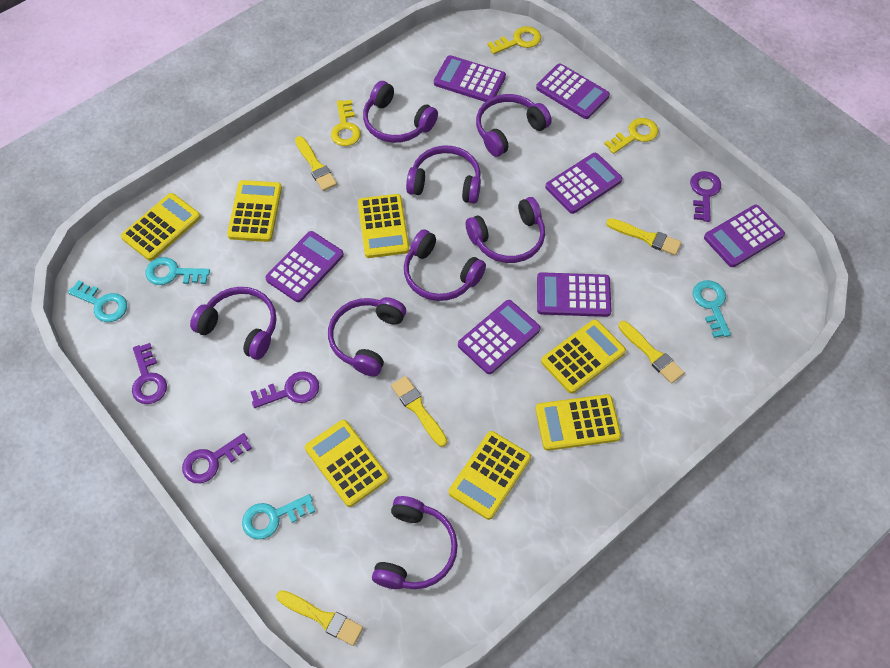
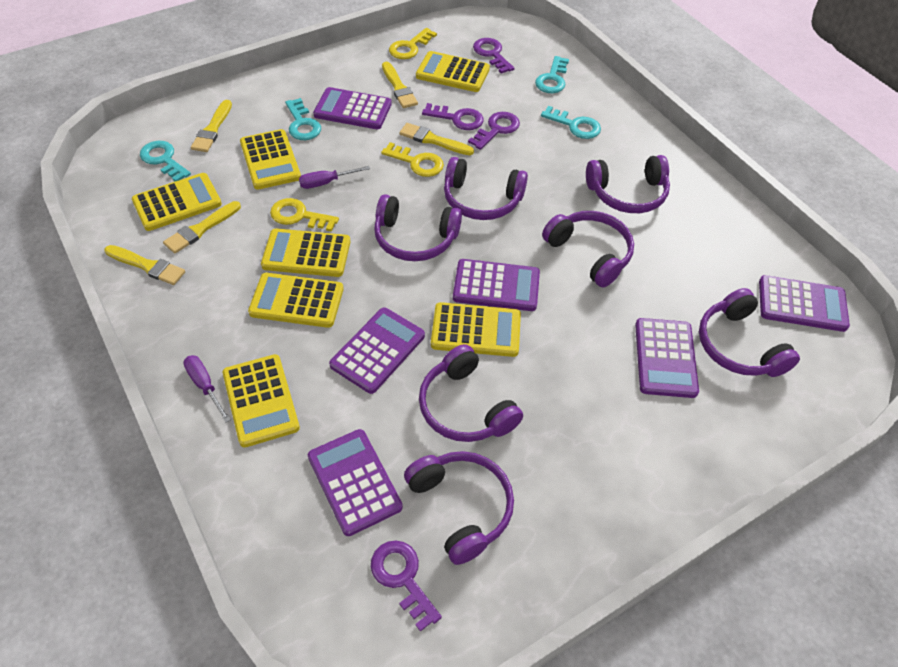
purple calculator: [265,231,344,302] [434,55,506,102] [458,300,541,374] [536,64,610,119] [537,272,612,317] [545,153,622,214] [704,205,785,267] = 7 -> [308,429,403,536] [313,87,392,129] [329,307,425,394] [453,259,540,311] [635,318,699,398] [759,275,850,332] = 6
purple headphones: [190,287,276,360] [328,297,406,376] [363,81,438,143] [372,496,458,589] [404,229,486,301] [406,145,481,204] [466,197,545,263] [476,94,552,157] = 8 -> [374,194,462,261] [404,451,514,565] [419,344,523,442] [444,157,528,220] [542,211,634,287] [586,155,670,213] [699,288,800,377] = 7
purple screwdriver: none = 0 -> [183,355,231,423] [299,166,370,189] = 2

